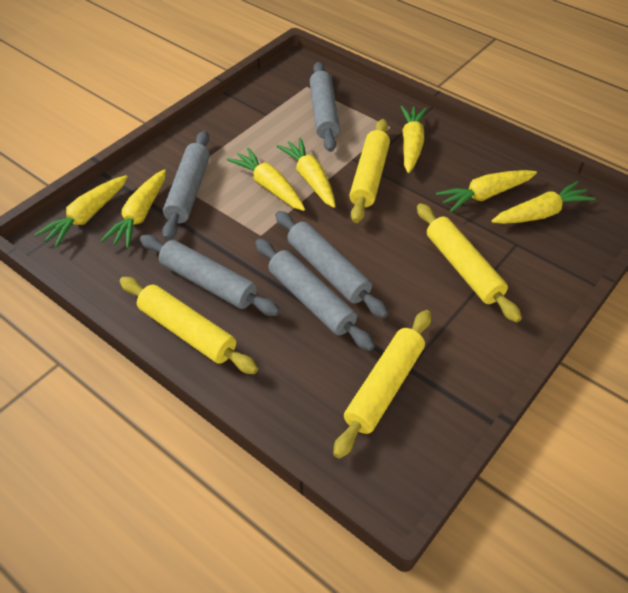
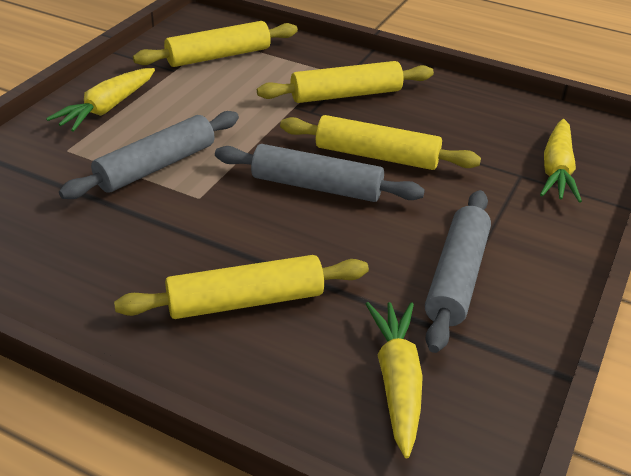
grey rolling pin: [140,235,280,316] [162,131,210,241] [255,239,375,351] [275,211,388,318] [310,62,340,152] = 5 -> [59,111,239,199] [215,144,425,202] [425,190,491,353] = 3
yellow carrot: [35,175,128,248] [100,169,166,248] [227,147,305,211] [276,138,335,208] [401,106,427,173] [436,170,537,212] [492,181,595,224] = 7 -> [46,68,155,132] [366,302,423,458] [540,119,582,203] = 3

